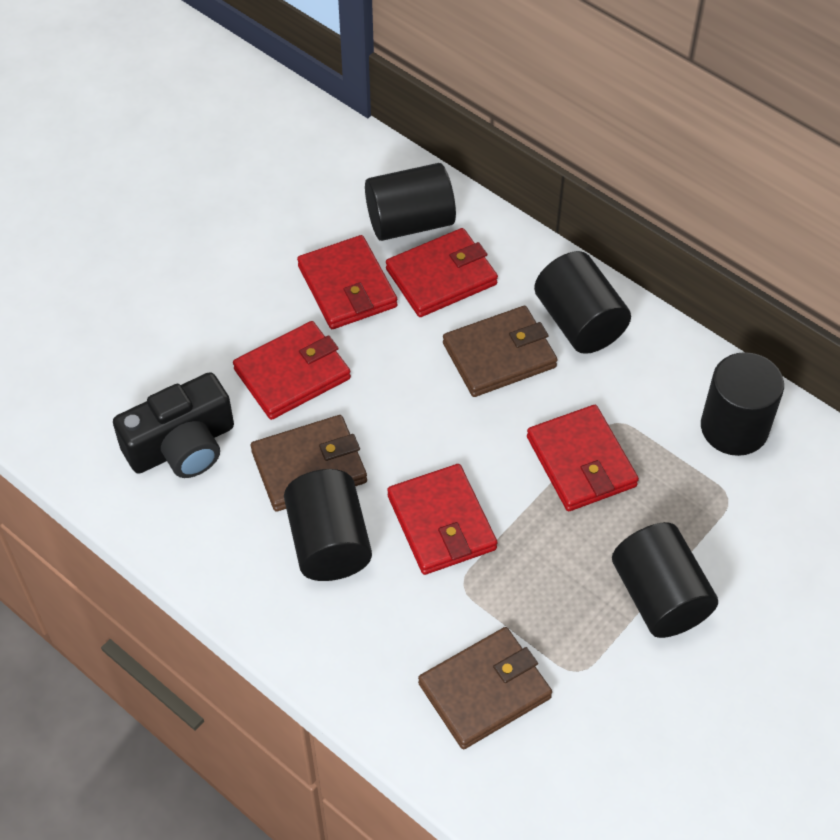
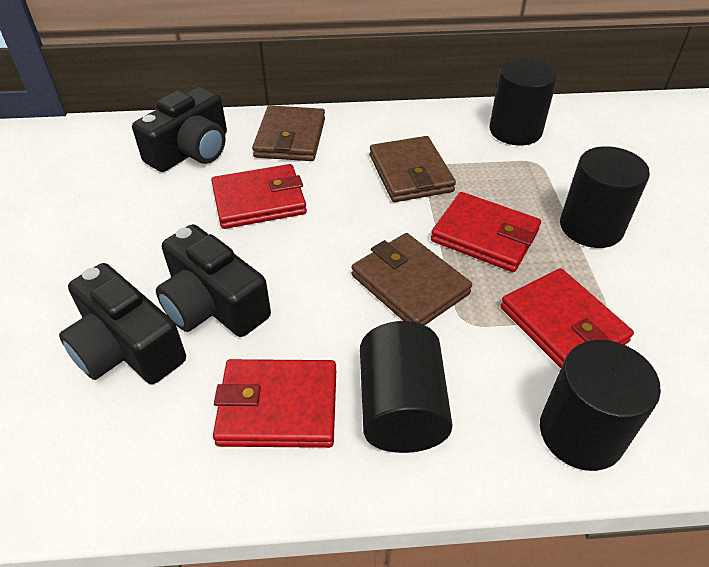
black camera: [113,372,234,478] = 1 -> [59,263,186,384] [132,87,227,172] [156,224,271,337] = 3
black cylinder: [284,469,372,581] [365,163,456,241] [534,251,631,354] [612,522,718,638] [701,352,784,456] = 5 -> [360,321,453,453] [489,58,557,146] [540,340,661,471] [560,146,650,248] = 4
red wallet: [233,321,351,420] [297,235,398,329] [386,228,498,317] [387,464,497,575] [527,405,639,511] = 5 -> [211,164,307,229] [213,359,336,448] [431,192,541,272] [500,268,634,368] = 4

